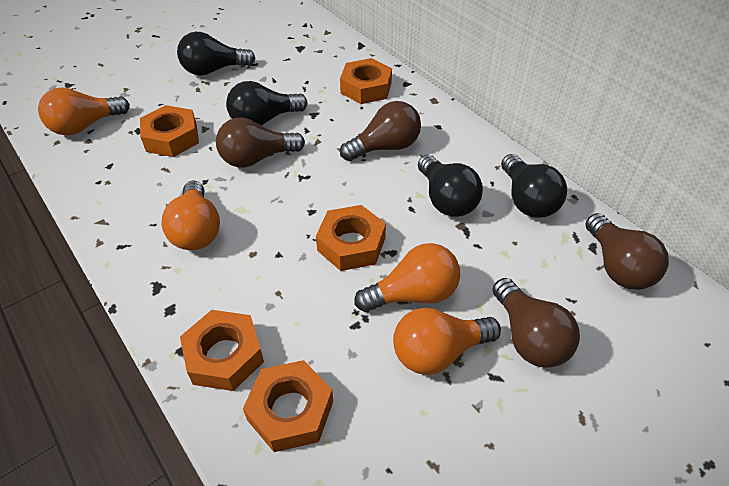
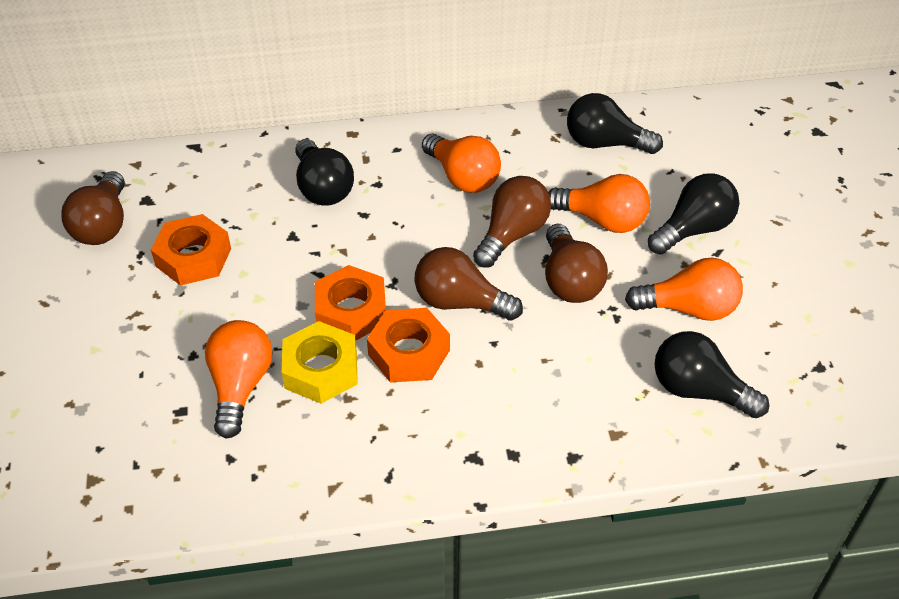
orange nut: [140,105,199,157] [180,310,264,391] [243,360,333,452] [316,205,386,271] [340,58,392,104] = 5 -> [151,214,231,286] [315,265,386,340] [367,308,450,383] = 3
yellow nut: none = 0 -> [282,321,358,404] = 1

